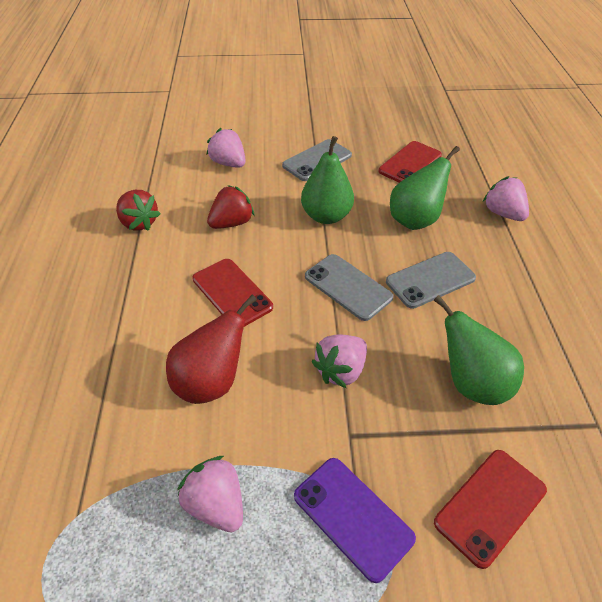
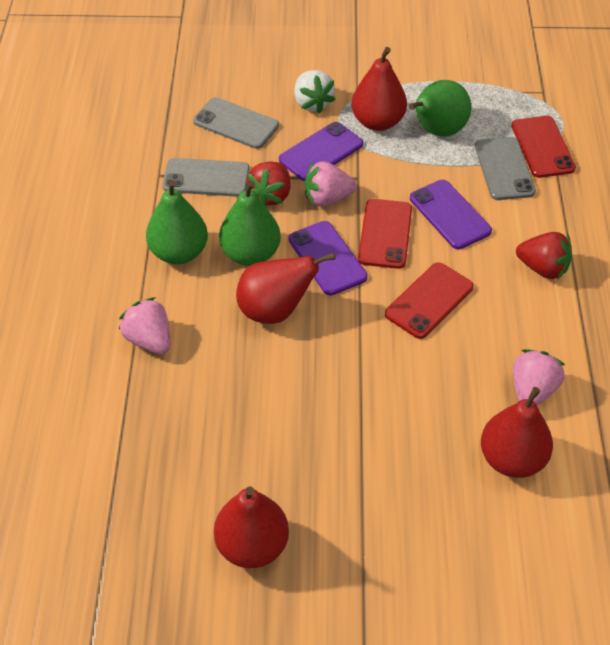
pink strawberry: [177,456,243,532] [206,128,246,168] [311,335,367,388] [483,176,529,221] = 4 -> [119,297,170,354] [305,161,357,206] [513,349,565,406] = 3
purple phone: [294,458,416,583] = 1 -> [279,122,363,181] [289,221,368,296] [410,180,492,249] = 3
red pear: [166,294,257,404] = 1 -> [214,486,289,568] [236,253,335,324] [351,47,407,131] [481,387,553,478] = 4
white strawberry: none = 0 -> [294,70,336,114] = 1

